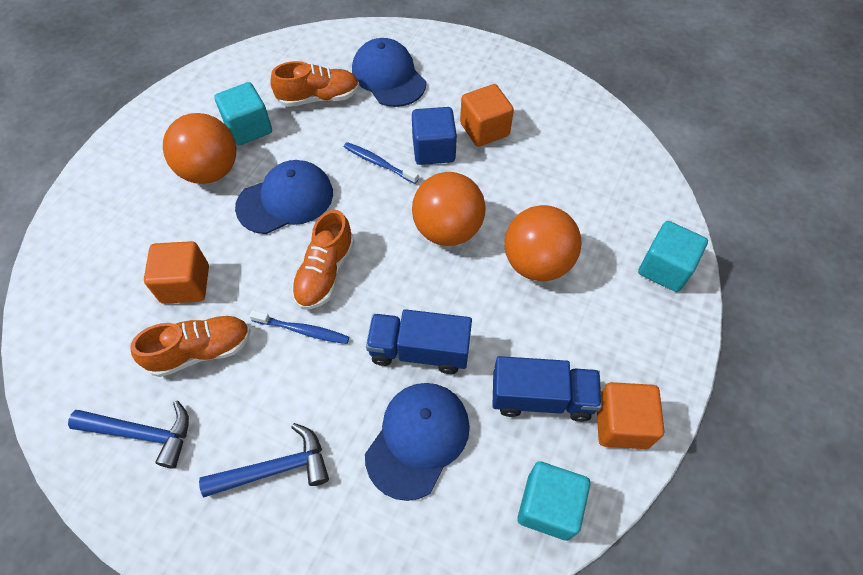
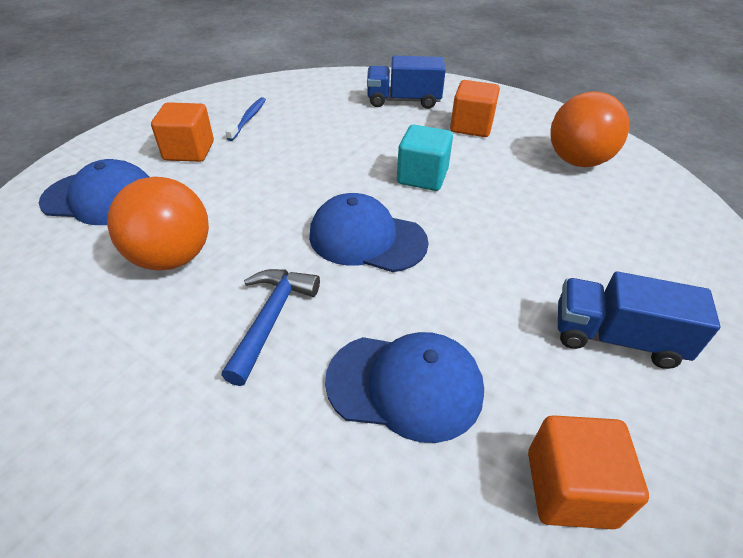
blue cube: [412,107,457,165] = 1 -> none = 0
blue hammer: [68,401,189,469] [199,423,329,497] = 2 -> [221,269,320,386] = 1
blue toothbrush: [249,310,349,344] [344,142,419,184] = 2 -> [225,97,266,141] = 1
orange ball: [163,113,236,184] [412,172,486,246] [504,205,582,281] = 3 -> [107,177,209,271] [550,91,629,167] = 2
orange shoe: [130,315,251,377] [270,61,359,107] [292,210,354,309] = 3 -> none = 0
turquoise cube: [214,82,272,145] [517,462,590,541] [638,221,708,292] = 3 -> [397,125,453,191] = 1

